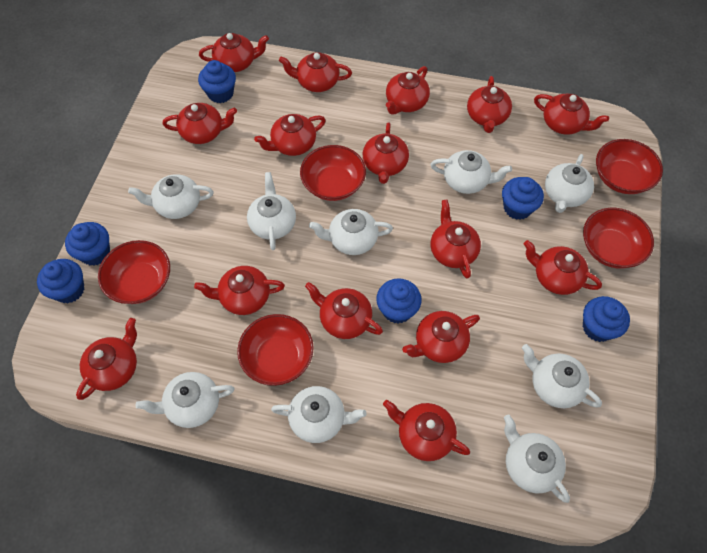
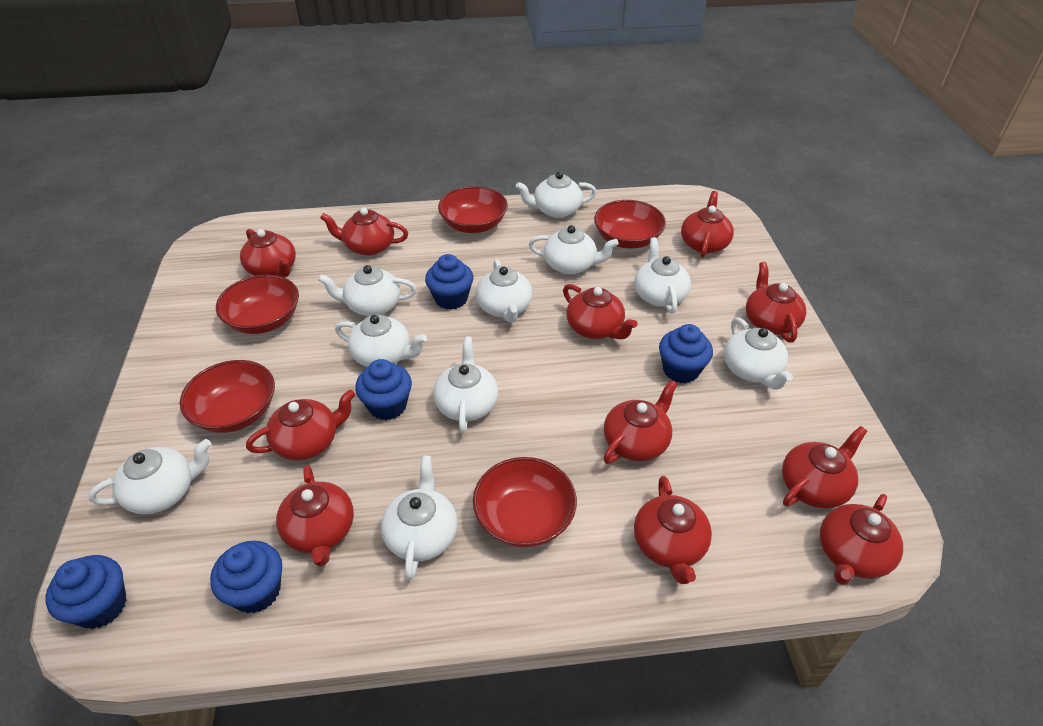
blue cupcake: [37,259,84,303] [65,222,110,266] [198,60,236,103] [376,278,422,324] [502,177,544,220] [583,296,630,342] = 6 -> [45,555,127,629] [210,541,282,613] [355,359,412,420] [425,254,473,310] [659,324,713,383] = 5
red teapot: [76,318,137,400] [163,103,237,144] [194,266,285,315] [199,33,269,72] [254,114,326,156] [279,52,352,92] [305,282,383,339] [363,122,409,184] [383,400,470,461] [386,66,430,115] [402,311,480,363] [431,199,481,279] [467,76,512,133] [524,240,602,295] [534,94,609,135] = 15 -> [240,229,296,278] [246,390,355,461] [276,465,354,566] [320,207,408,256] [563,284,638,339] [604,380,677,464] [634,476,712,584] [681,191,734,258] [746,262,806,343] [782,426,867,509] [820,494,903,585] = 11
white teapot: [128,174,214,219] [136,372,235,428] [247,172,296,250] [271,386,367,443] [309,209,393,255] [430,150,512,194] [504,415,570,503] [522,344,602,408] [545,154,594,213] = 9 -> [88,439,211,514] [318,265,417,316] [335,315,427,367] [381,456,457,580] [433,336,498,433] [476,259,533,323] [516,172,597,218] [529,225,619,274] [634,237,691,314] [724,317,793,390] = 10

